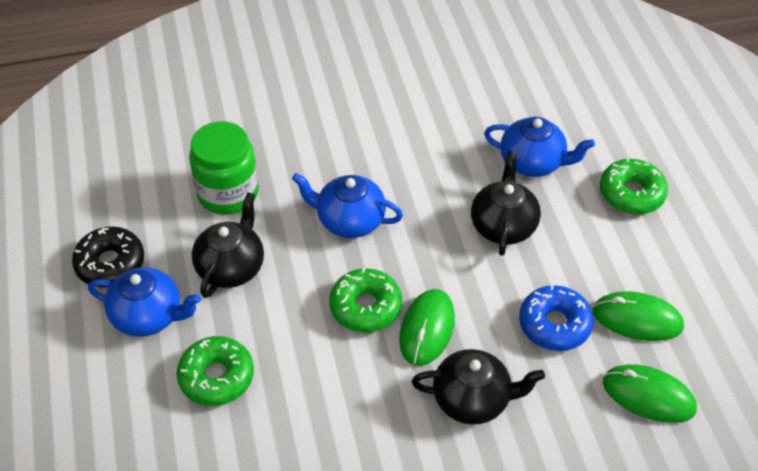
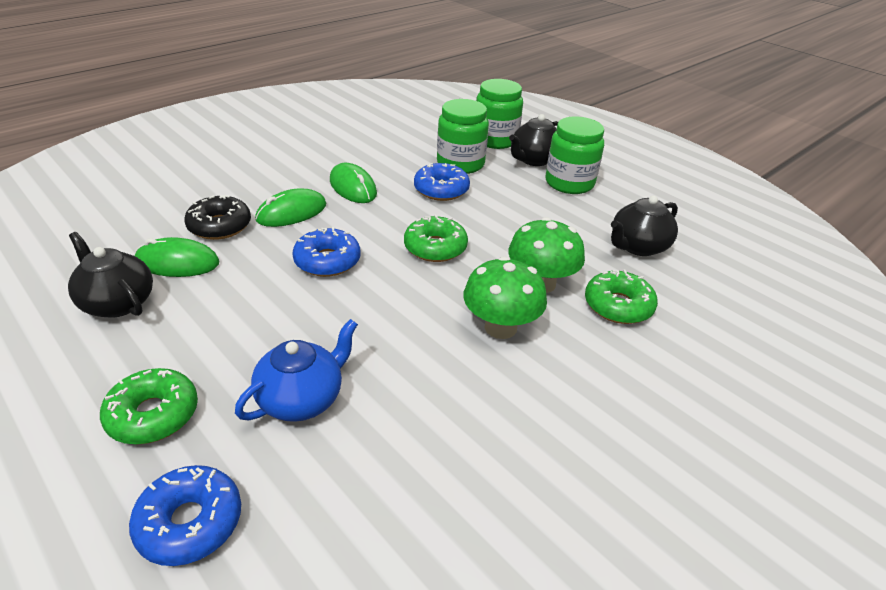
blue donut: [519,284,594,351] = 1 -> [129,465,241,566] [292,227,360,277] [414,163,470,201] = 3
blue teapot: [88,267,201,337] [292,173,403,238] [484,117,595,177] = 3 -> [235,319,358,422] = 1
green jar: [189,121,259,214] = 1 -> [437,99,489,174] [476,79,523,149] [546,117,604,194] = 3
green mushroom: none = 0 -> [463,256,547,339] [508,217,585,293] = 2

